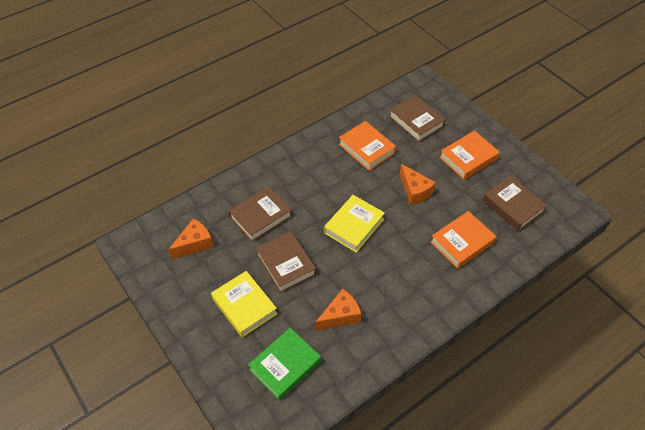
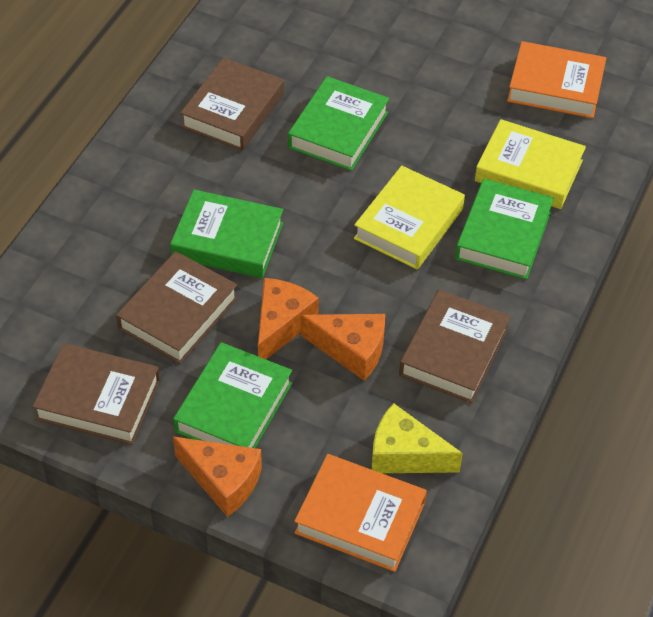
green book: [248,328,321,401] = 1 -> [170,190,283,278] [173,342,292,448] [288,76,389,171] [455,178,554,280] = 4
orange book: [339,121,396,171] [430,211,497,269] [439,130,500,180] = 3 -> [294,454,427,572] [507,41,606,118] = 2
yellow cheese: none = 0 -> [372,403,463,473] = 1

